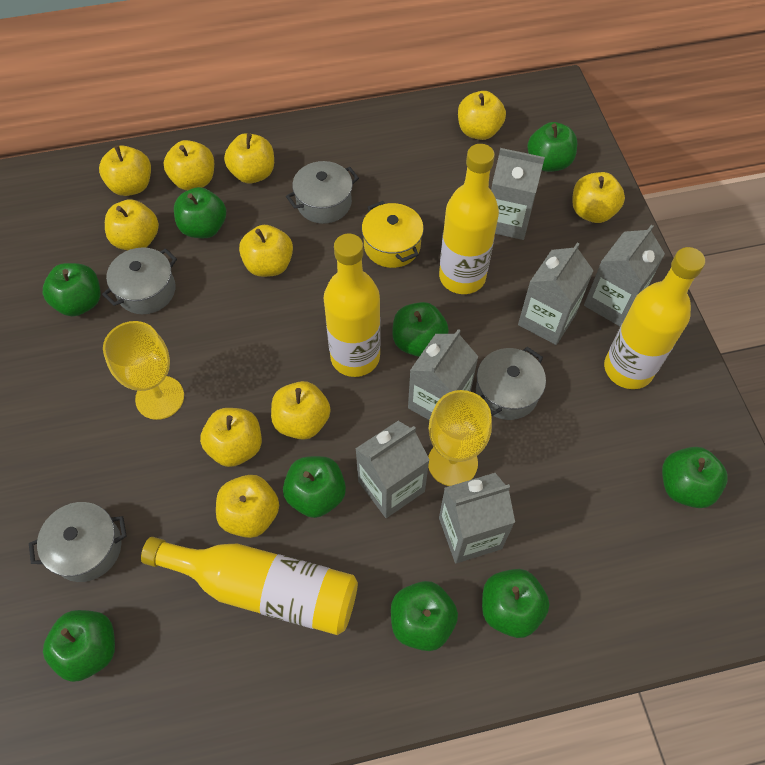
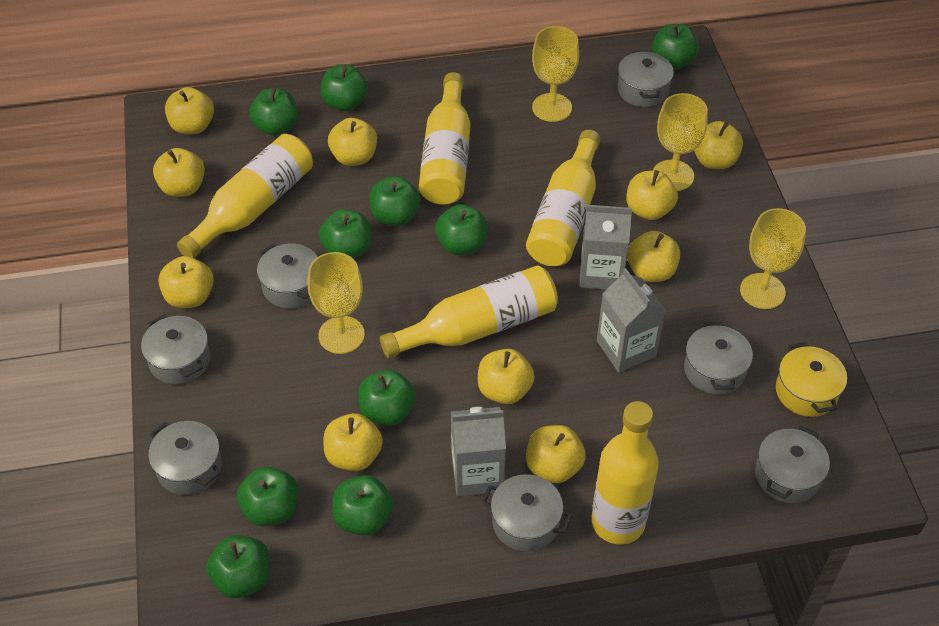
green apple: [42,263,100,316] [43,610,115,682] [174,187,226,238] [283,456,346,518] [391,581,458,651] [392,302,449,357] [482,569,549,638] [527,122,577,172] [662,447,728,508] = 9 -> [206,535,270,598] [237,466,298,527] [249,87,298,136] [319,209,371,258] [321,64,368,111] [333,475,394,536] [358,369,416,426] [369,176,421,226] [435,204,487,255] [652,24,699,70] = 10
grey carton: [355,421,430,518] [408,329,479,420] [439,473,515,563] [491,148,545,240] [518,242,594,345] [584,225,665,326] = 6 -> [451,407,506,496] [579,205,632,290] [597,268,666,372] = 3
grey pot: [29,502,126,582] [102,247,177,314] [286,161,359,224] [476,347,546,420] = 4 -> [141,314,210,384] [148,421,222,495] [257,244,317,308] [481,474,573,552] [617,50,674,107] [684,322,753,395] [755,425,830,503] = 7
yellow bottle: [141,537,358,635] [324,234,381,377] [439,144,499,294] [604,247,705,389] = 4 -> [177,134,313,258] [380,265,558,358] [419,72,471,205] [526,130,601,266] [591,401,659,544] = 5
yellow goblet: [103,321,184,420] [428,390,492,486] = 2 -> [308,252,365,354] [532,26,579,122] [653,93,708,191] [740,208,806,309] = 4

